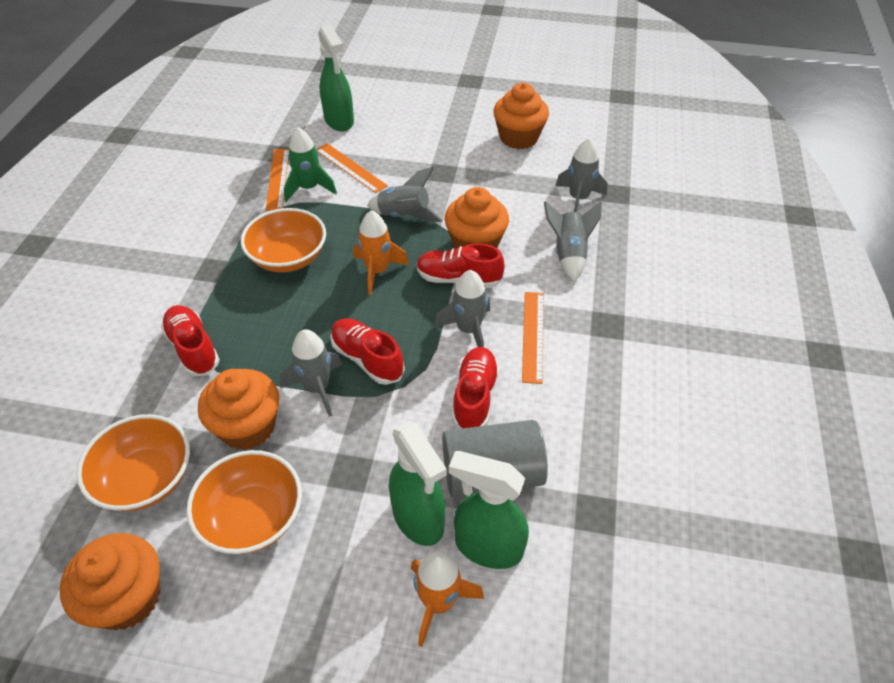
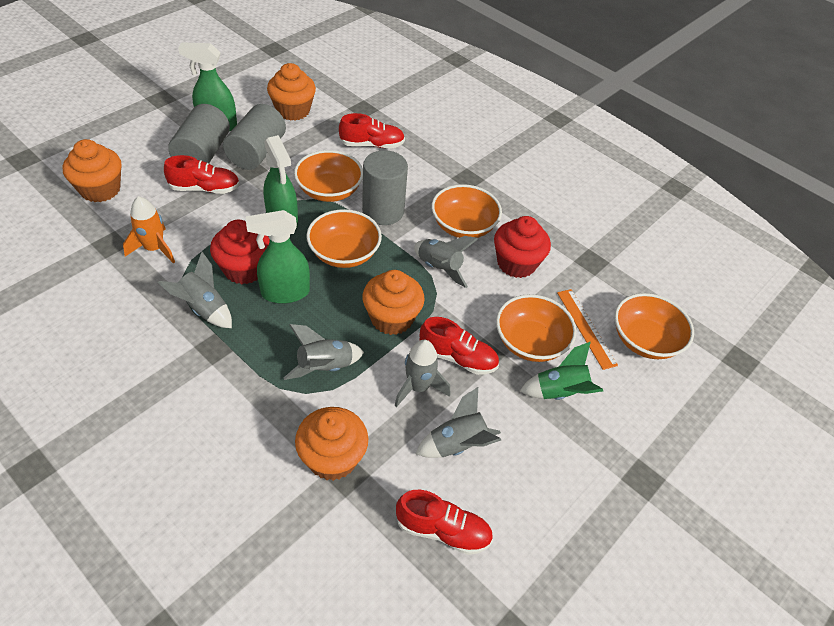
grey cylinder: [442,420,548,497] = 1 -> [168,104,230,163] [223,104,286,170] [362,150,408,225] = 3
orange bowl: [77,414,190,512] [187,450,302,554] [241,208,326,273] = 3 -> [294,150,363,202] [306,209,382,268] [432,184,502,238] [496,294,577,362] [614,293,694,359] = 5
orange rocket: [354,210,409,295] [411,551,484,647] = 2 -> [123,196,175,264] = 1
orange ruler: [266,149,289,211] [316,143,388,193] [522,292,544,384] = 3 -> [557,289,618,370] = 1
red cupcake: none = 0 -> [210,219,270,284] [494,216,551,278] = 2

